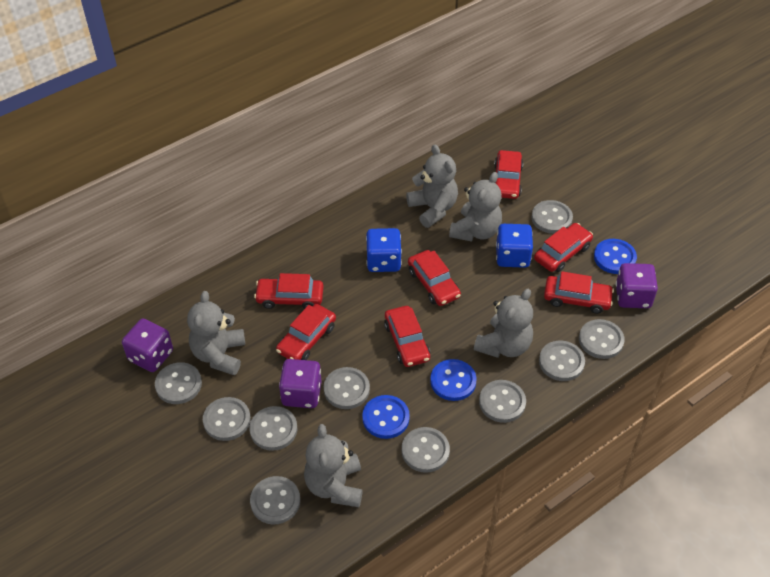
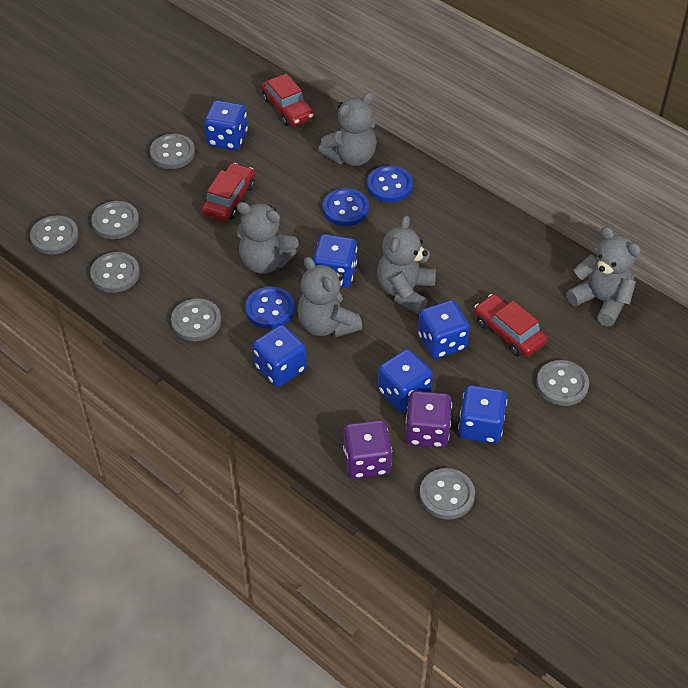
blue dice: [366,228,402,272] [496,224,533,268] = 2 -> [204,100,248,150] [253,325,307,387] [313,234,357,288] [378,349,433,412] [418,300,470,359] [458,385,507,444] = 6
grey button: [155,362,202,404] [203,397,251,441] [249,406,297,451] [250,476,300,525] [324,367,370,409] [402,427,450,473] [479,380,526,423] [532,200,573,234] [539,341,585,381] [579,319,625,359] = 10 -> [30,215,79,255] [90,252,140,293] [91,201,139,239] [150,134,195,169] [171,298,221,341] [419,468,475,520] [536,360,589,406] = 7
purple dice: [122,319,173,372] [279,359,322,408] [616,263,658,308] = 3 -> [343,420,392,479] [405,391,452,448] = 2
red car: [254,273,324,309] [276,304,336,360] [384,306,430,367] [408,250,461,306] [494,150,523,199] [534,223,593,272] [544,271,614,314] = 7 -> [202,163,255,221] [261,73,314,126] [474,294,548,357] = 3

